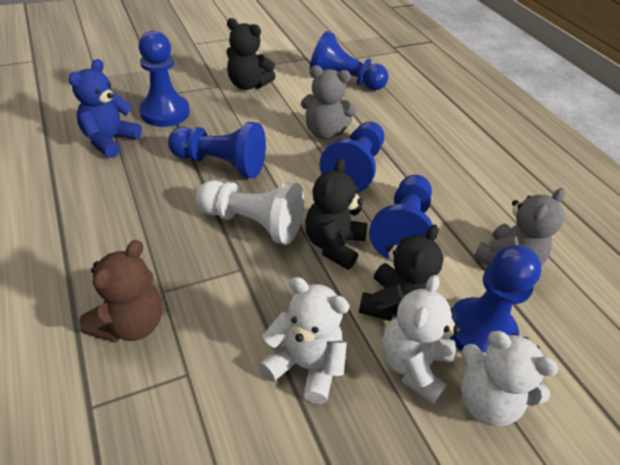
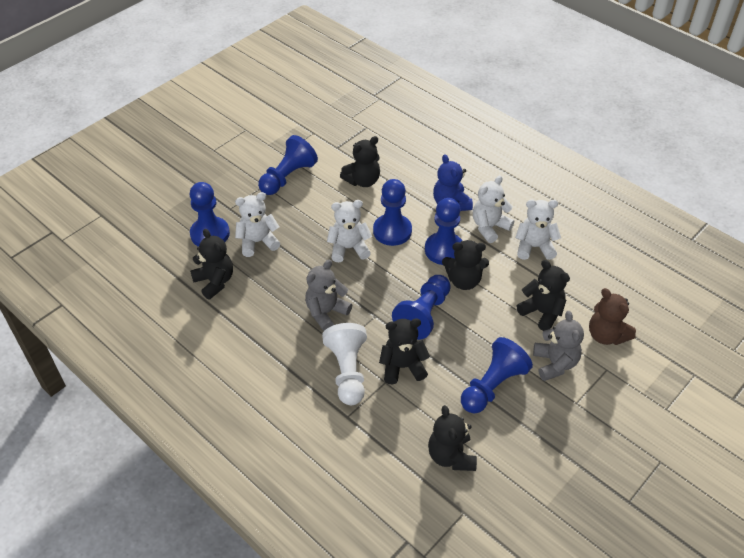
black teddy bear: [226,18,276,90] [305,158,367,270] [359,225,443,321] = 3 -> [190,229,233,299] [340,136,380,187] [379,318,430,385] [428,405,477,471] [442,240,489,290] [517,260,570,331] = 6
white teddy bear: [259,277,350,404] [382,275,460,404] [461,331,559,426] = 3 -> [235,192,280,257] [327,200,372,262] [473,176,514,243] [515,200,561,260] = 4

